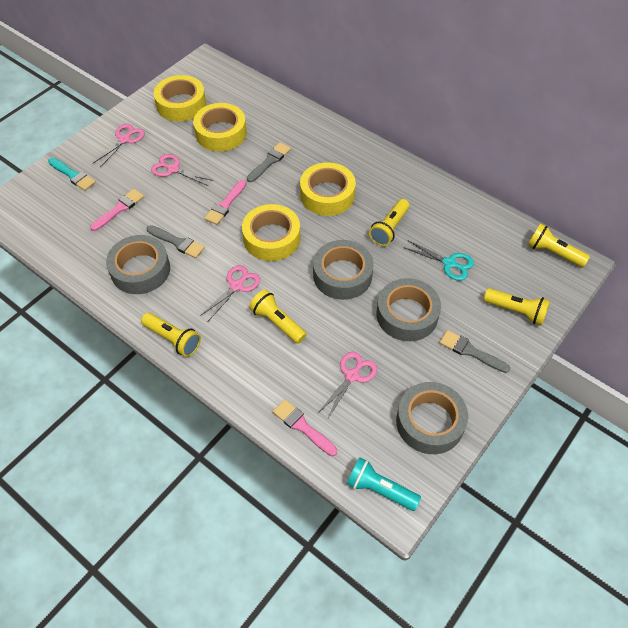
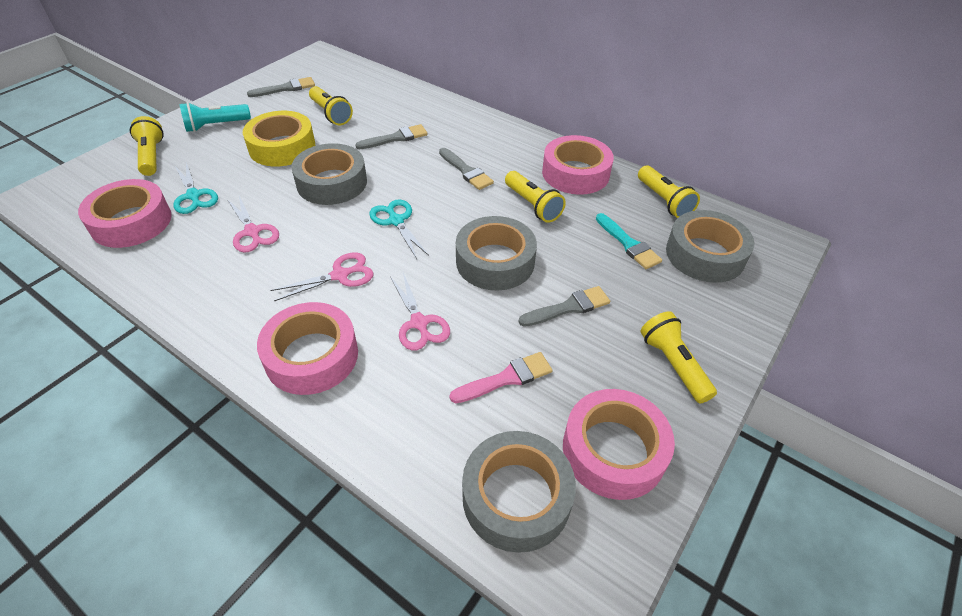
grey brush: [147,225,205,258] [247,142,291,182] [439,330,510,373] = 3 -> [247,77,315,97] [355,124,428,149] [439,148,494,190] [519,286,610,327] = 4
pink brush: [90,189,144,231] [204,180,246,225] [273,399,337,456] = 3 -> [450,352,552,403] = 1
pink scissors: [93,124,145,167] [151,154,213,186] [200,265,260,321] [318,352,377,420] = 4 -> [227,196,279,253] [270,252,374,301] [390,272,450,350] = 3
pink tape: none = 0 -> [78,179,172,248] [257,302,358,395] [542,135,614,195] [563,389,675,500] = 4
turquoise scissors: [403,240,474,281] = 1 -> [173,162,218,214] [369,200,429,259] = 2
yellow tape: [154,75,206,121] [193,103,247,151] [242,204,300,261] [300,162,356,216] = 4 -> [243,111,315,166] = 1

